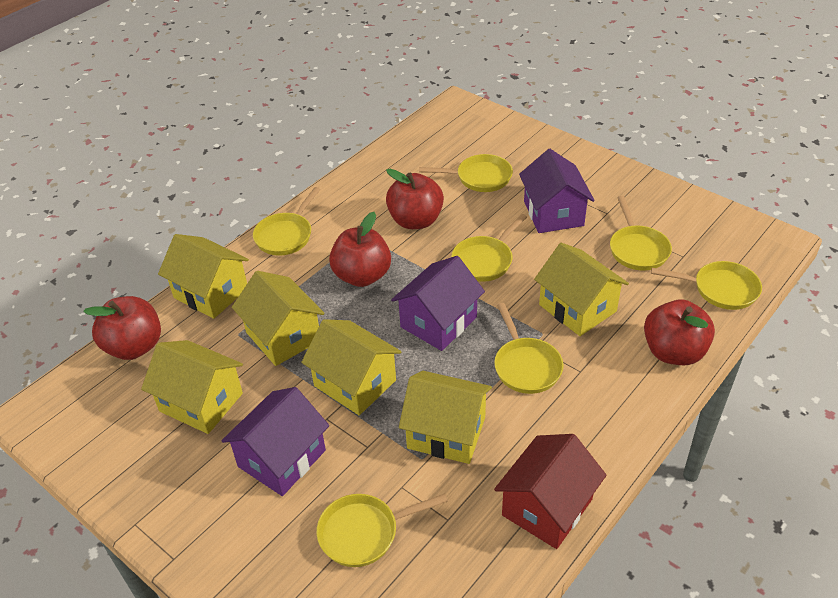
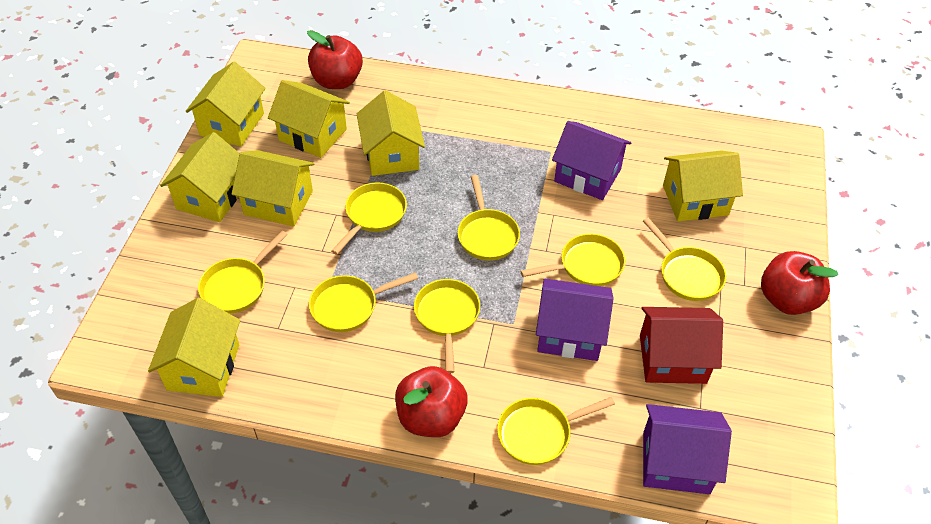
red apple: [83,296,161,360] [329,212,391,287] [386,169,444,229] [644,299,715,365] = 4 -> [307,30,363,89] [395,366,468,437] [761,251,838,315] = 3
yellow house: [141,340,243,434] [158,234,249,319] [232,271,325,366] [301,319,402,415] [399,371,492,464] [534,243,629,336] = 6 -> [148,298,240,397] [160,132,240,222] [185,62,266,146] [232,150,314,227] [268,80,350,158] [357,90,425,176] [663,150,743,222] = 7
yellow pan: [253,187,320,255] [317,493,448,567] [419,154,513,192] [451,214,527,282] [494,303,564,394] [610,196,672,271] [651,261,762,310] = 7 -> [198,231,288,314] [309,272,418,332] [331,182,407,255] [414,279,480,373] [457,175,520,261] [497,397,615,465] [520,234,625,286] [643,218,726,301] = 8

